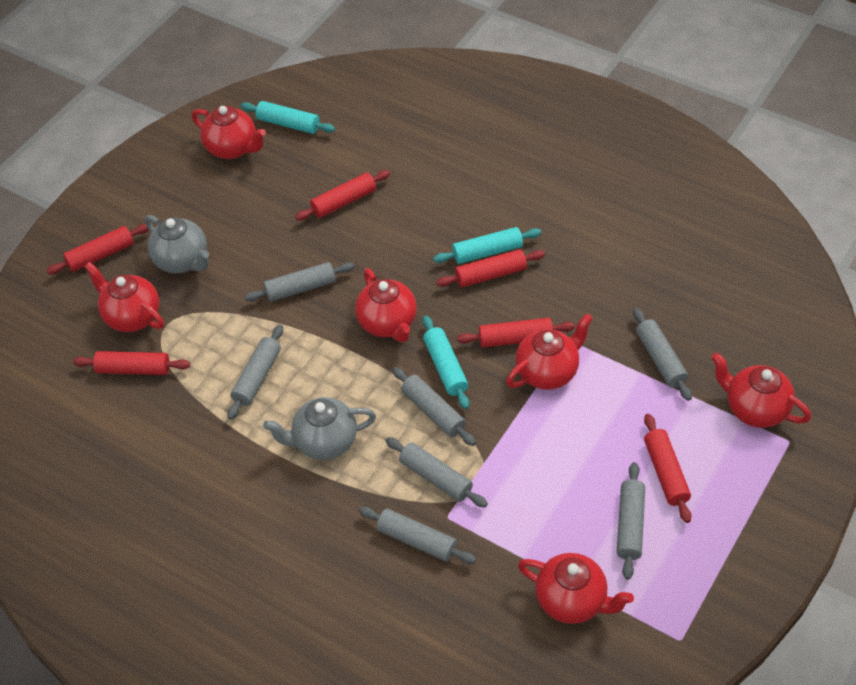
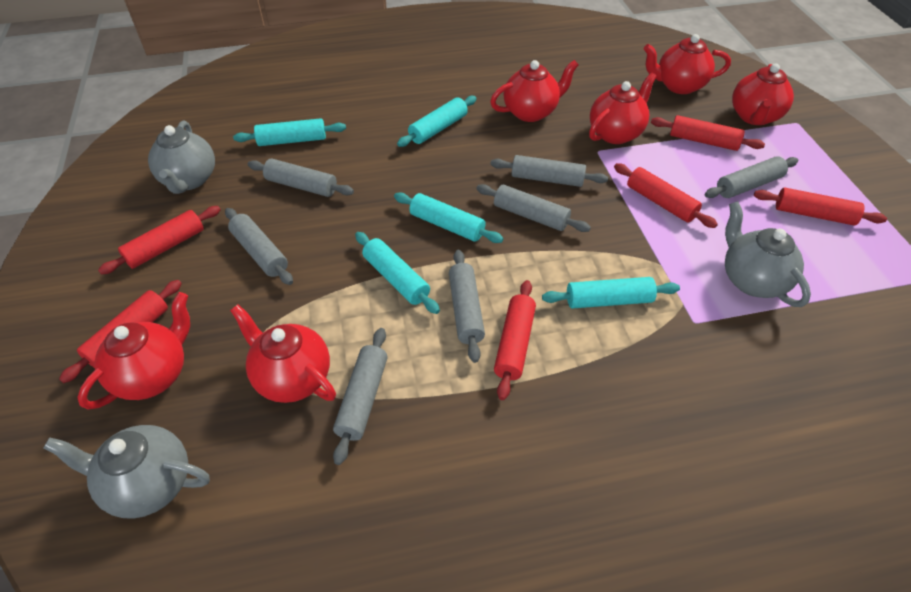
grey teapot: [145,215,209,273] [263,397,376,460] = 2 -> [43,425,210,519] [148,121,215,194] [725,201,811,307] = 3
turquoise rolling pin: [241,101,335,134] [423,316,469,409] [433,227,541,264] = 3 -> [233,118,346,146] [355,232,440,314] [394,192,504,243] [397,96,477,147] [542,277,680,309] = 5

